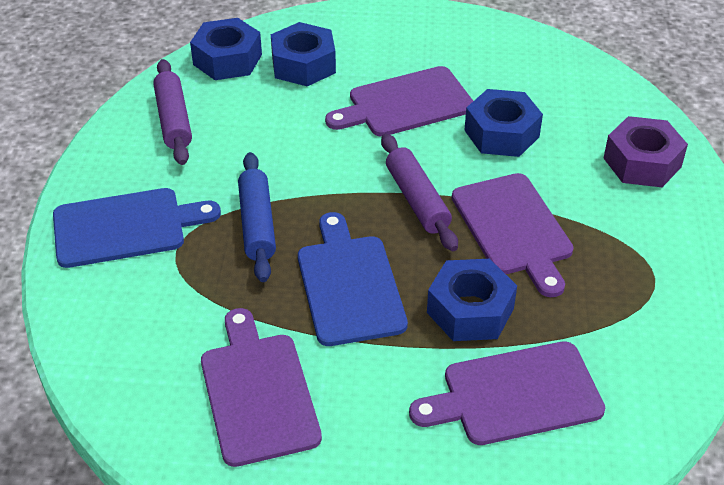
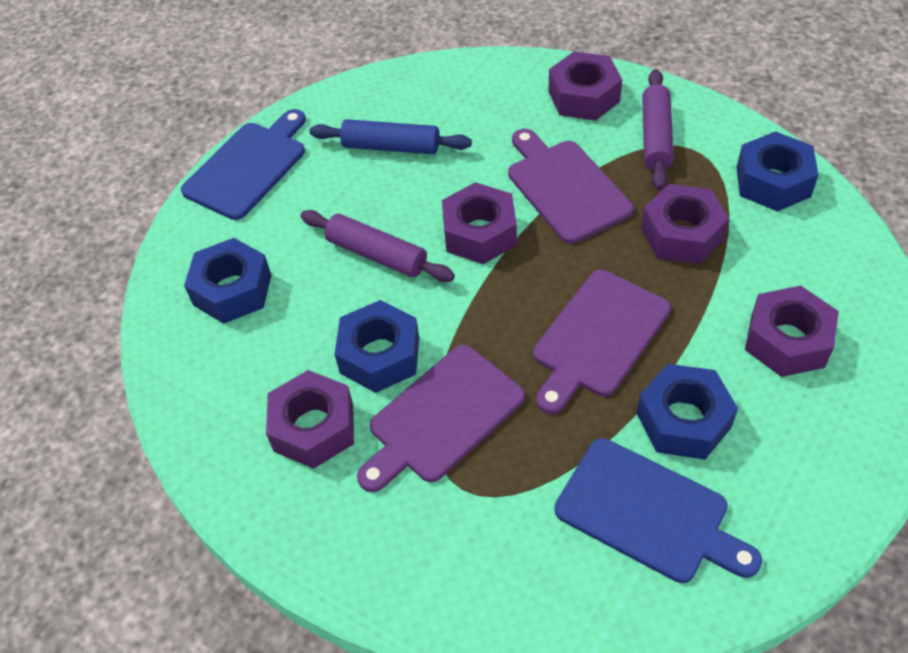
purple cutting board: [201,308,322,467] [325,66,473,137] [409,341,605,445] [452,173,574,297] = 4 -> [357,345,525,492] [508,129,634,244] [533,270,671,414] = 3
purple nut: [603,116,688,187] = 1 -> [266,370,354,469] [442,182,517,264] [548,51,622,121] [641,184,729,264] [745,286,839,377] = 5

